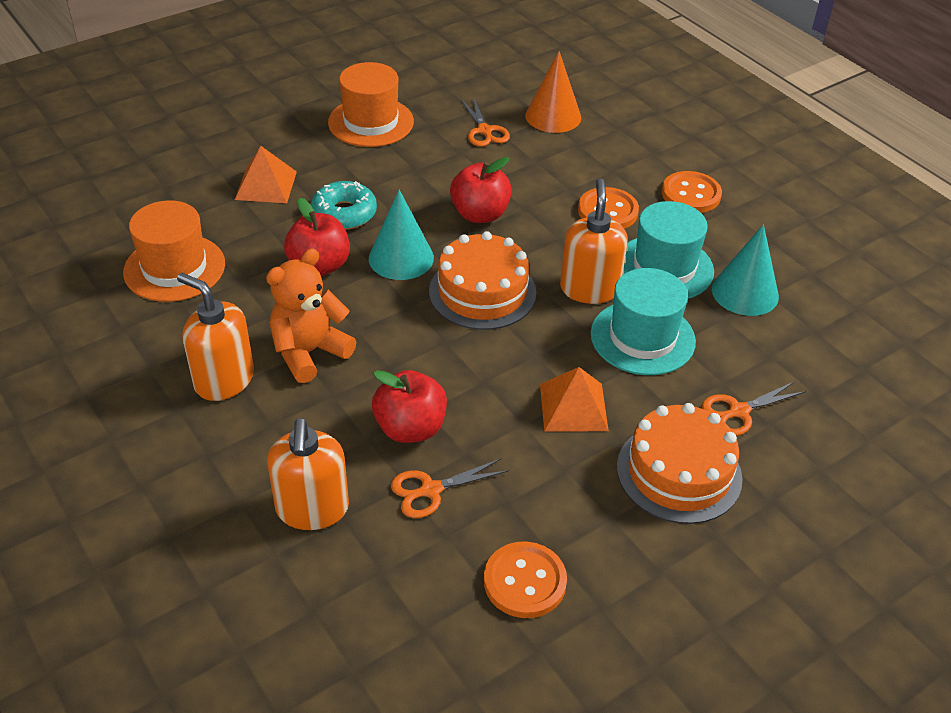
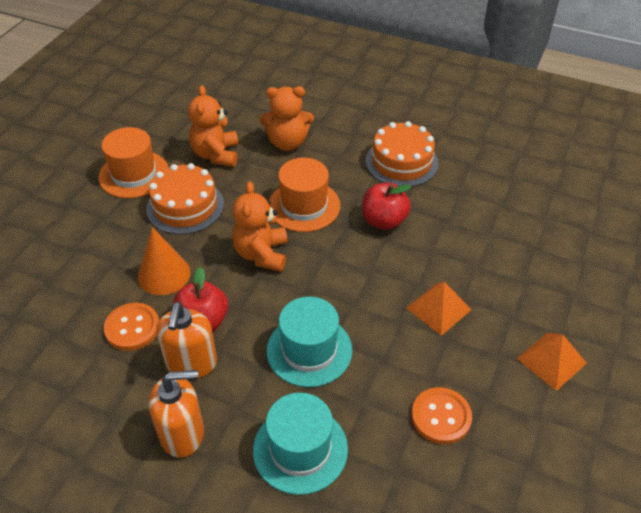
orange button: [484,542,567,618] [578,187,639,229] [662,171,722,213] = 3 -> [104,303,159,351] [411,387,472,444] = 2
orange scissors: [391,459,509,518] [461,97,510,147] [702,381,806,436] = 3 -> none = 0
orange soap dispenser: [177,273,254,401] [267,418,349,530] [560,178,628,304] = 3 -> [149,370,204,458] [156,302,217,378] = 2
orange teddy bear: [266,248,356,383] = 1 -> [188,85,238,167] [232,181,287,272] [260,86,314,151] = 3
red apple: [284,198,350,276] [372,370,447,443] [450,157,512,223] = 3 -> [173,267,228,332] [362,183,411,230] = 2
turquoise cone: [369,190,434,280] [712,224,779,316] = 2 -> none = 0
turquoise donut: [311,181,377,230] = 1 -> none = 0

